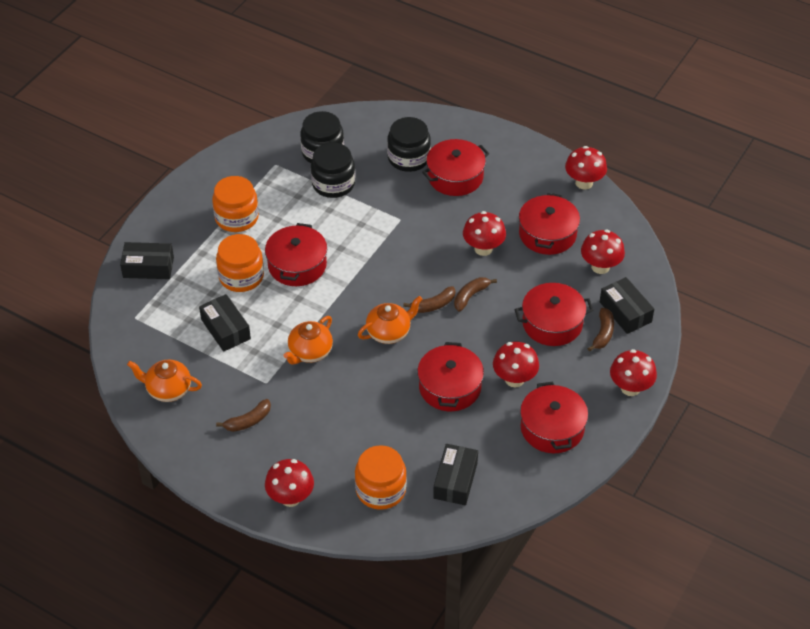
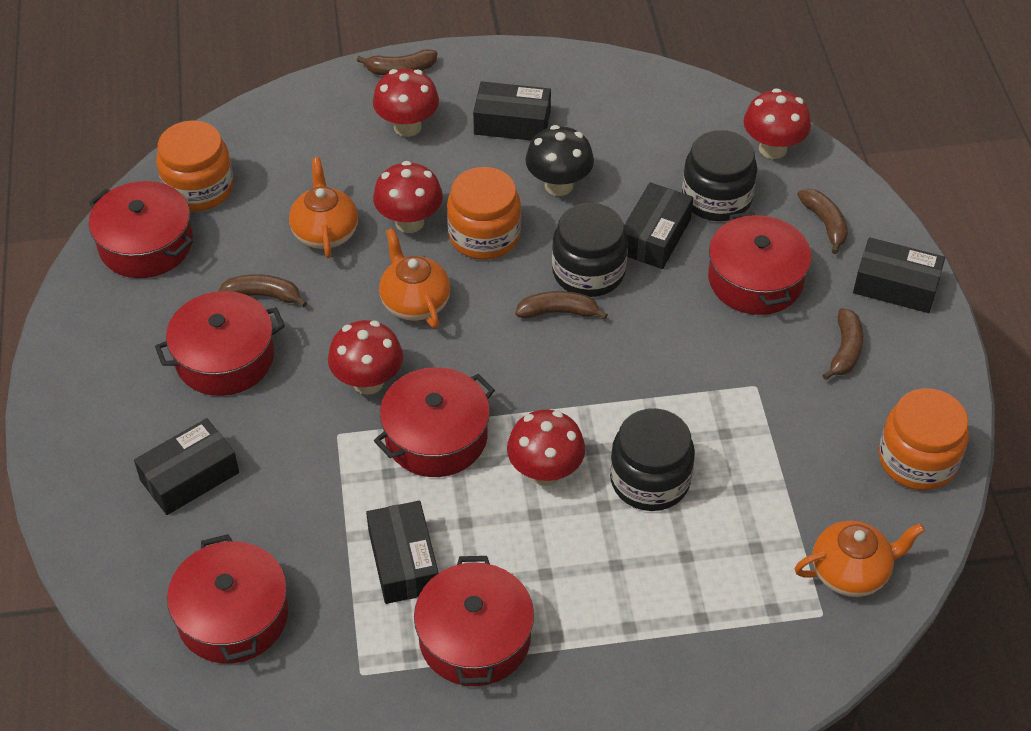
black box: [120,242,174,279] [199,294,251,352] [433,444,478,505] [600,277,654,334] = 4 -> [134,418,239,515] [366,501,439,604] [473,81,551,141] [624,182,693,269] [853,237,945,313] = 5
black mushroom: none = 0 -> [526,125,594,196] = 1
brown banana: [216,399,271,432] [403,286,456,313] [454,277,497,312] [587,308,614,352] = 4 -> [218,274,307,307] [356,49,437,75] [515,291,608,319] [797,189,848,254] [823,308,864,380] = 5
red mushroom: [265,459,314,507] [463,211,506,256] [493,342,539,387] [565,146,607,190] [581,229,625,274] [610,349,657,396] = 6 -> [328,320,403,395] [373,69,439,137] [373,161,443,233] [507,410,585,486] [744,88,811,159] = 5

